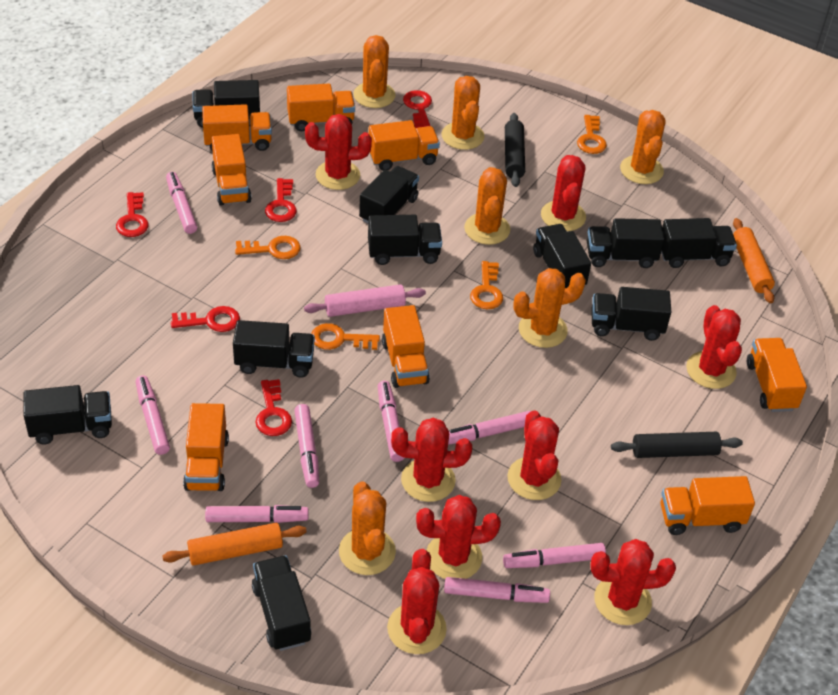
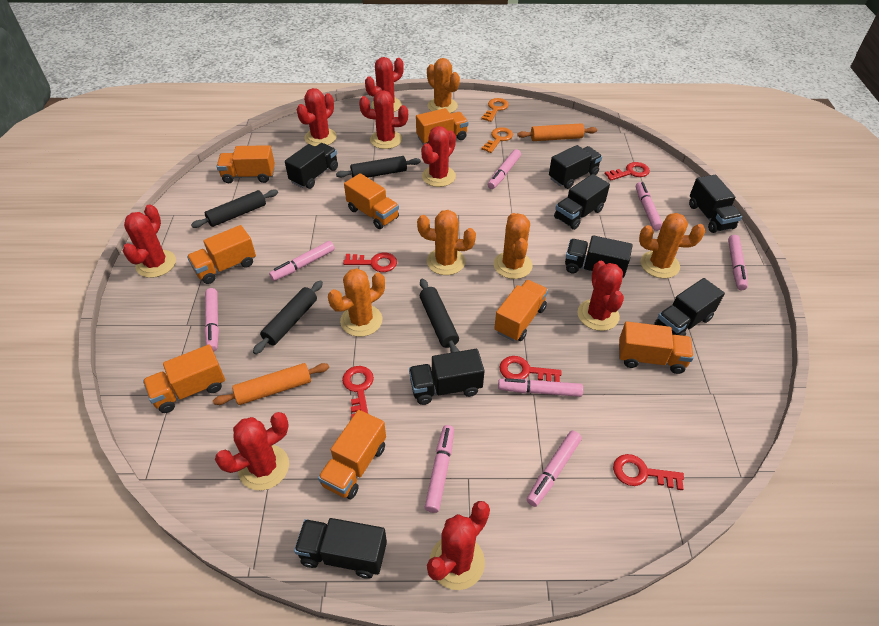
black rolling pin: [505,113,525,187] [611,432,743,458] = 2 -> [191,190,278,228] [253,280,323,354] [336,156,421,178] [420,278,459,353] = 4
black truck: [23,385,112,444] [193,80,260,128] [233,320,315,378] [252,555,311,651] [359,166,419,223] [368,215,442,265] [533,224,591,288] [587,218,664,268] [591,287,671,341] [661,218,737,268] = 10 -> [285,143,338,189] [294,518,387,579] [409,349,485,405] [549,145,602,189] [554,174,610,230] [565,235,633,278] [654,278,725,336] [689,175,742,233] = 8
orange cactus: [339,481,396,575] [353,35,396,108] [441,76,485,150] [464,167,510,245] [513,268,586,348] [620,110,666,184] = 6 -> [328,268,385,337] [417,210,476,275] [427,58,460,113] [494,213,533,279] [639,213,705,278] = 5
orange key: [235,236,301,259] [311,323,380,350] [470,261,503,310] [577,115,607,154] = 4 -> [481,98,509,122] [481,127,513,153] = 2
pink rolling pin: [304,284,426,317] = 1 -> none = 0

